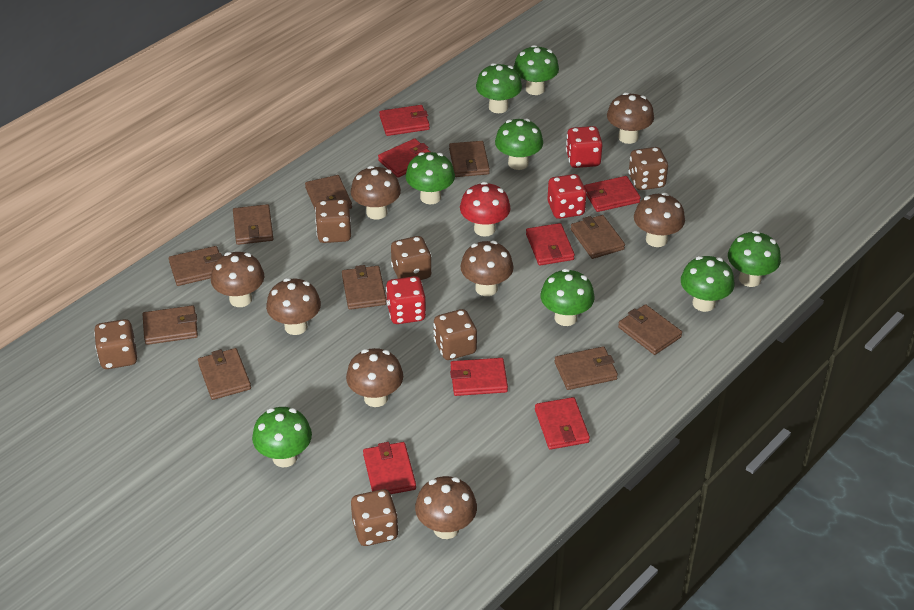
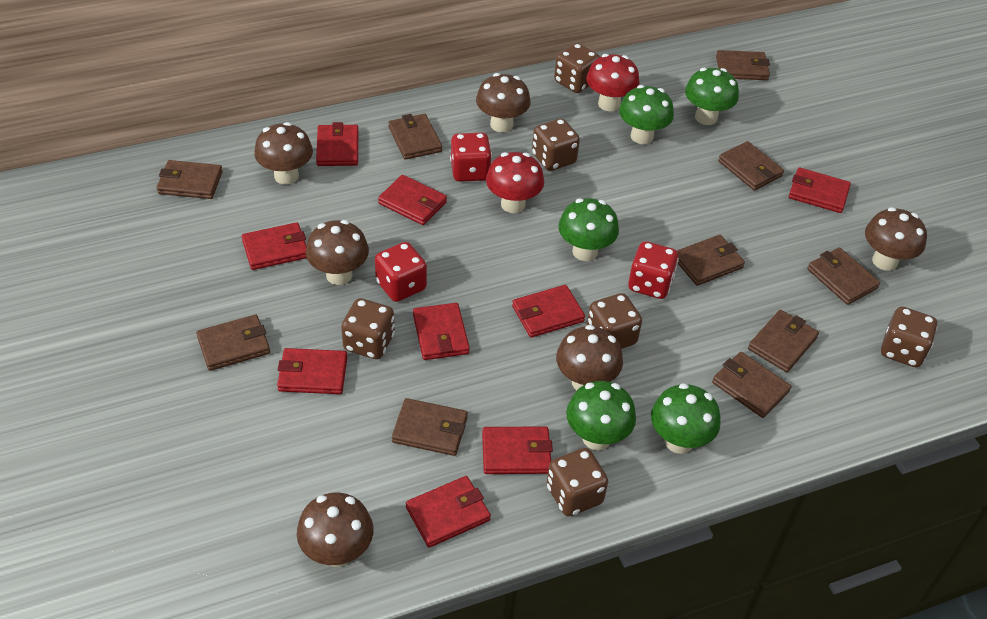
brown mushroom: [211,252,264,307] [266,278,321,335] [346,348,403,407] [351,166,401,220] [415,476,477,539] [460,241,514,296] [607,92,654,144] [634,193,685,247] = 8 -> [254,122,313,185] [297,493,374,567] [306,220,369,285] [476,73,531,132] [556,325,623,390] [865,207,927,271] = 6
green mushroom: [252,407,312,467] [406,152,455,204] [476,63,522,113] [495,118,543,170] [514,45,559,95] [540,268,595,326] [681,256,734,312] [728,231,781,287] = 8 -> [558,198,619,261] [566,381,636,450] [619,85,674,144] [651,383,721,454] [685,68,739,125] = 5
red mushroom: [460,182,510,237] = 1 -> [486,152,544,213] [586,54,639,111] = 2
red wallet: [363,442,416,494] [378,138,430,178] [379,105,430,136] [450,358,508,396] [526,223,575,266] [535,397,590,450] [584,176,641,212] = 7 -> [242,222,307,270] [277,348,347,394] [316,122,358,166] [378,175,447,225] [406,476,491,548] [413,303,470,360] [482,426,553,474] [512,285,585,338] [789,168,851,213] = 9

